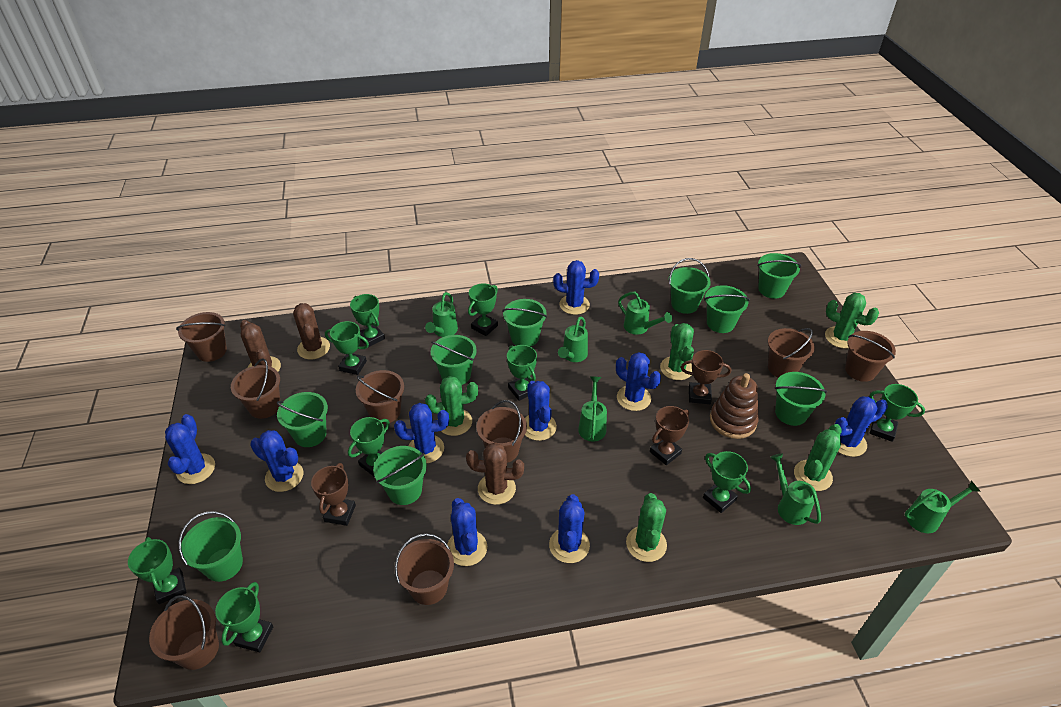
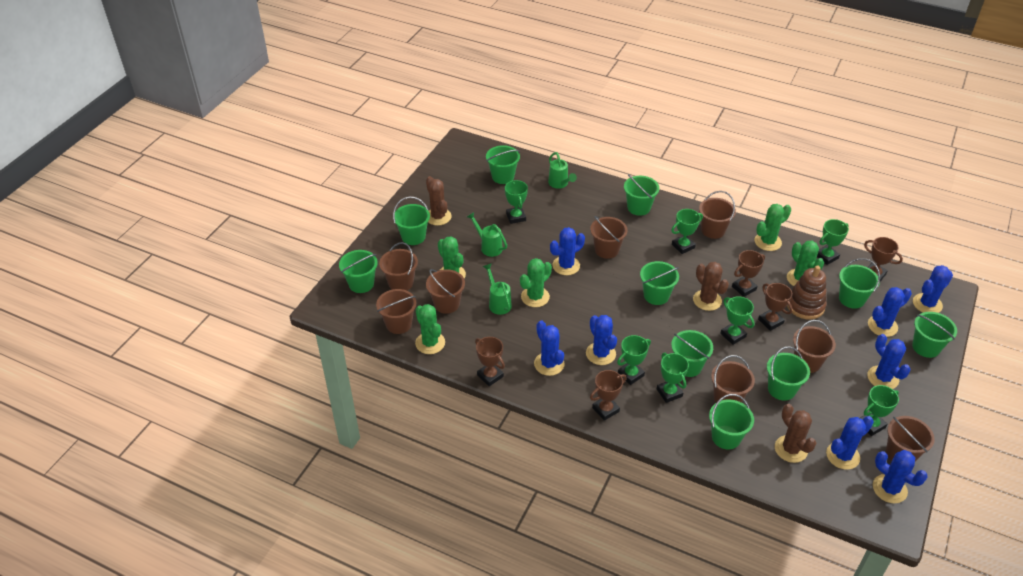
blue cactus: [165,414,215,484] [250,430,303,492] [394,403,449,463] [447,498,487,566] [525,381,557,441] [549,494,590,563] [553,260,599,315] [616,352,661,411] [835,396,888,457] = 9 -> [534,320,565,376] [550,227,585,275] [586,315,617,365] [826,416,874,470] [867,334,911,389] [868,287,912,337] [873,450,928,503] [913,265,953,313] = 8
brown trophy: [311,463,356,526] [650,406,689,465] [681,350,731,404] = 3 -> [475,337,505,386] [590,370,627,421] [732,250,765,297] [758,283,793,331] [864,237,903,281] = 5
green bucket: [178,511,243,582] [277,392,328,447] [373,446,427,505] [431,335,477,385] [503,299,547,347] [669,258,711,314] [704,285,750,333] [757,253,801,299] [775,372,827,426] = 9 -> [339,250,378,293] [393,197,430,245] [486,145,520,184] [624,174,659,216] [640,261,679,305] [671,330,713,377] [709,394,754,450] [767,346,810,401] [839,258,880,309] [912,312,957,358] = 10
green trophy: [128,537,186,604] [215,582,274,652] [325,321,369,375] [348,417,390,477] [350,294,385,347] [468,283,498,336] [507,345,537,401] [703,451,751,513] [869,384,925,442] = 9 -> [505,180,528,224] [617,335,651,385] [657,353,689,403] [671,209,703,254] [720,296,755,345] [817,219,849,265] [860,385,899,436] = 7
green watering can: [425,292,458,337] [558,316,588,362] [578,376,607,442] [618,292,672,335] [770,453,821,525] [905,481,981,533] = 6 -> [467,212,507,257] [483,263,512,315] [548,152,577,189] = 3

